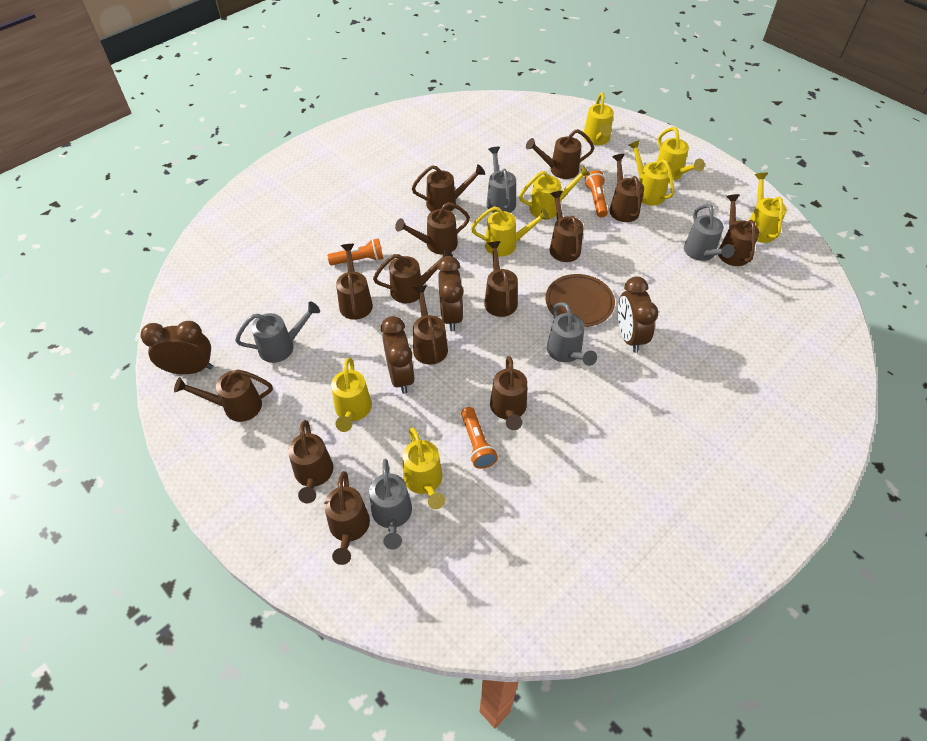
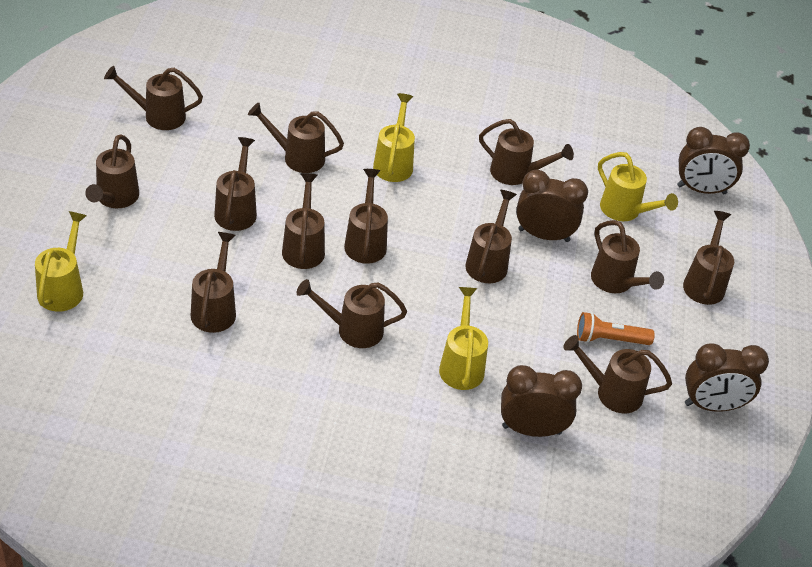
brown plate: [546,274,615,327] = 1 -> none = 0
brown watering can: [174,370,273,422] [288,420,333,503] [324,471,370,565] [336,244,373,320] [373,248,453,303] [395,202,470,254] [412,164,485,212] [413,285,448,365] [484,241,518,317] [490,356,527,430] [526,129,594,179] [550,191,584,262] [609,154,644,222] [718,194,759,266] = 14 -> [85,134,139,208] [104,66,203,130] [191,232,236,333] [214,137,257,231] [248,103,344,173] [282,173,325,269] [297,279,407,348] [344,169,388,263] [465,190,517,283] [479,119,574,185] [563,335,672,413] [591,220,664,293] [683,211,734,305] = 13
grey watering can: [235,302,320,363] [369,459,412,549] [486,147,516,213] [547,302,597,366] [684,204,734,261] = 5 -> none = 0
orange flashlight: [327,238,383,265] [461,407,498,469] [585,170,608,217] = 3 -> [577,312,655,345] = 1
yellow watering can: [331,358,372,432] [403,428,445,509] [471,206,550,257] [519,166,590,219] [583,93,614,145] [629,140,674,206] [656,127,705,180] [749,173,787,243] = 8 -> [35,211,87,312] [373,93,415,182] [439,287,488,390] [598,152,678,221] = 4

